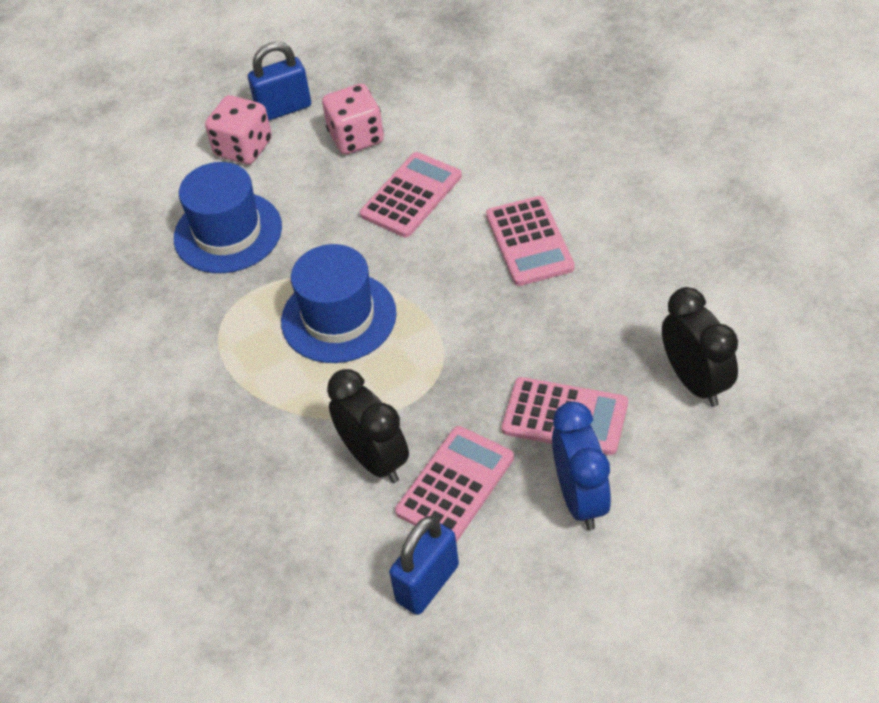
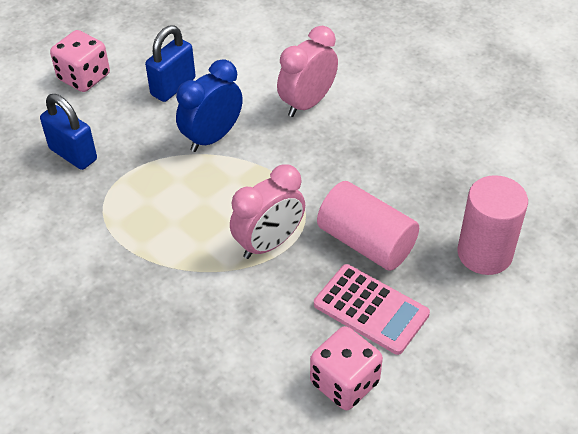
black clock: [327,369,409,483] [662,287,738,407] = 2 -> none = 0
blue hat: [174,162,282,273] [281,244,396,363] = 2 -> none = 0
pink calculator: [360,152,462,237] [395,426,514,542] [486,196,575,286] [502,377,628,455] = 4 -> [314,264,430,355] = 1
pink clock: none = 0 -> [230,164,305,259] [277,26,338,117] = 2
pink cylinder: none = 0 -> [317,181,419,271] [457,175,528,275] = 2

